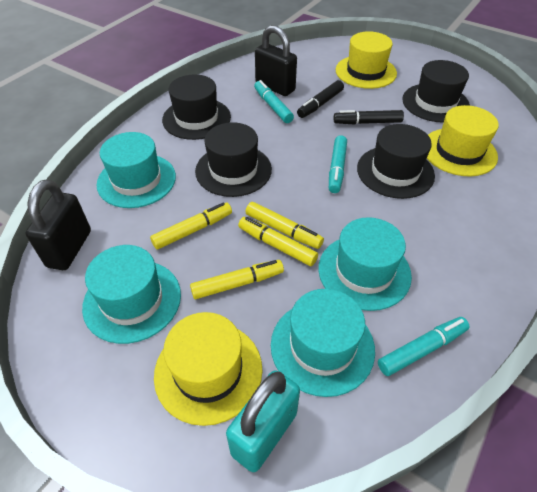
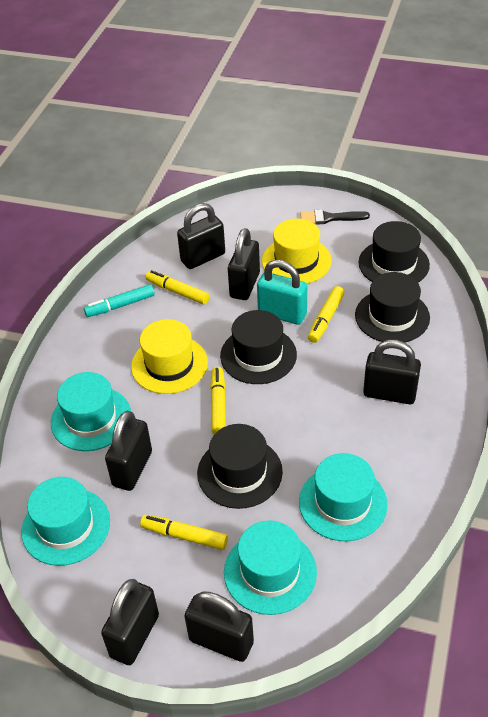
black brush: none = 0 -> [300,209,370,225] = 1
black marker: [297,80,344,118] [333,110,404,124] = 2 -> none = 0
black padlock: [25,179,91,270] [255,25,297,96] = 2 -> [101,579,159,665] [105,411,152,491] [177,203,225,269] [184,592,254,662] [228,228,260,300] [363,340,421,404] = 6
turquoise marker: [254,80,294,123] [329,135,347,193] [378,317,470,376] = 3 -> [84,284,155,317] = 1
yellow hat: [154,312,262,426] [336,31,397,89] [427,105,499,177] = 3 -> [131,319,208,394] [262,219,332,284] = 2

